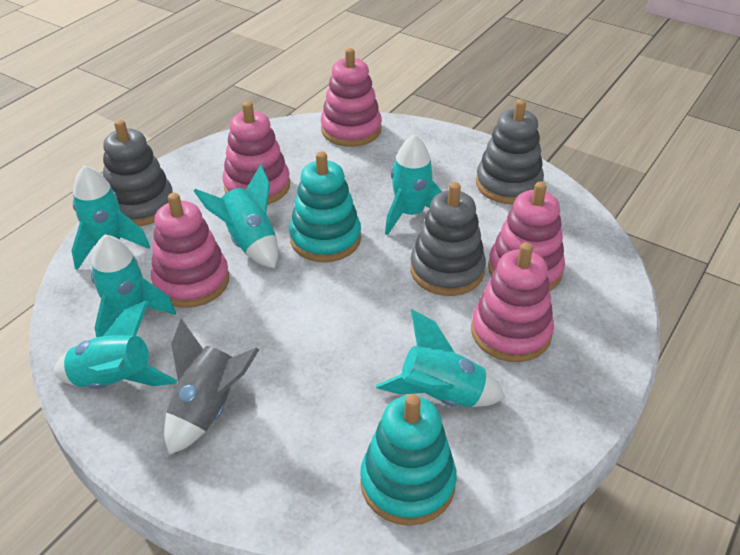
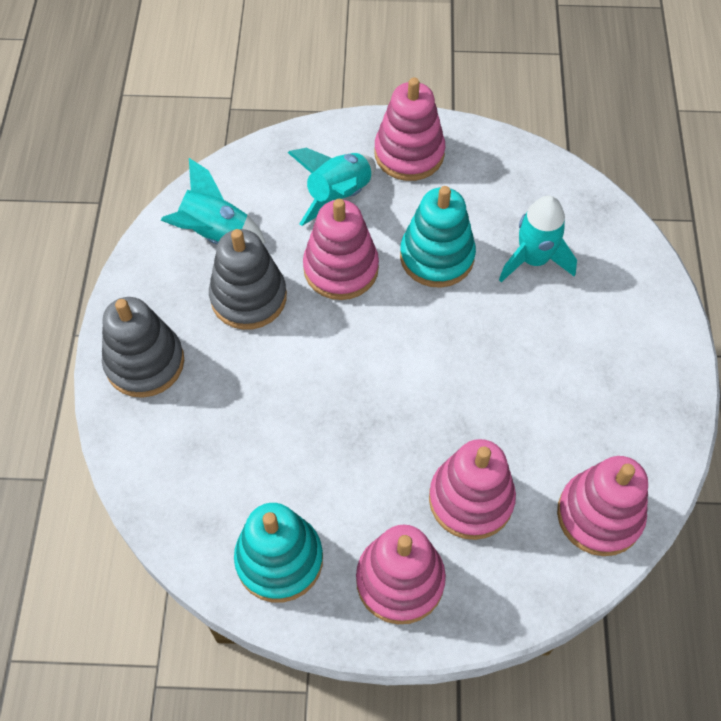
grey rocket: [164,319,259,455] = 1 -> none = 0
grey stacking toy: [103,119,173,226] [410,182,486,296] [476,99,544,204] = 3 -> [102,297,184,398] [209,229,287,330] = 2
turquoise rocket: [54,301,177,389] [71,165,150,270] [91,235,176,338] [194,164,278,269] [376,309,505,407] [385,135,442,235] = 6 -> [161,158,266,244] [288,148,376,226] [499,196,577,282] = 3

